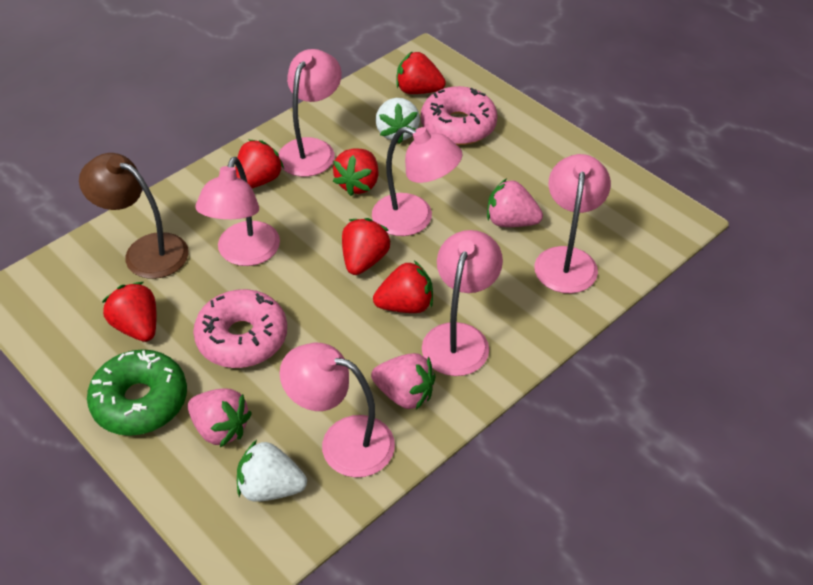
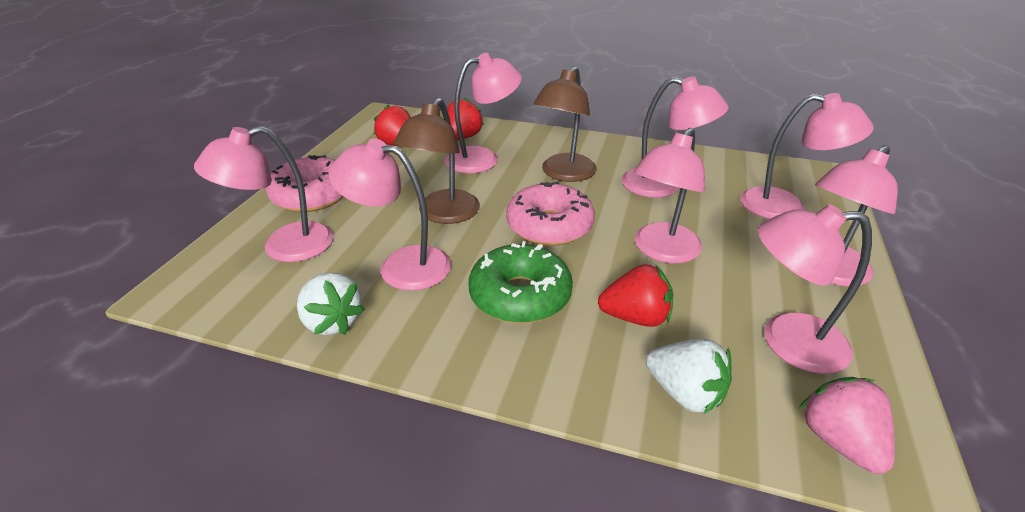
brown lamp: [79,153,189,279] = 1 -> [394,98,480,224] [534,66,597,182] = 2
pink lamp: [195,157,280,266] [278,49,342,177] [279,343,395,477] [372,127,463,236] [422,230,503,376] [534,154,611,293] = 6 -> [194,126,334,262] [329,138,451,291] [445,53,522,173] [622,76,729,198] [634,128,705,263] [740,93,874,219] [758,204,872,374] [815,145,898,287] = 8
pink strawberry: [188,389,252,447] [371,353,436,410] [487,178,543,227] = 3 -> [799,377,895,474] = 1
red strawberry: [102,282,157,342] [235,140,284,188] [333,148,379,196] [342,218,391,275] [373,261,433,313] [396,51,446,94] = 6 -> [373,104,410,146] [447,97,484,140] [598,264,673,327] = 3

